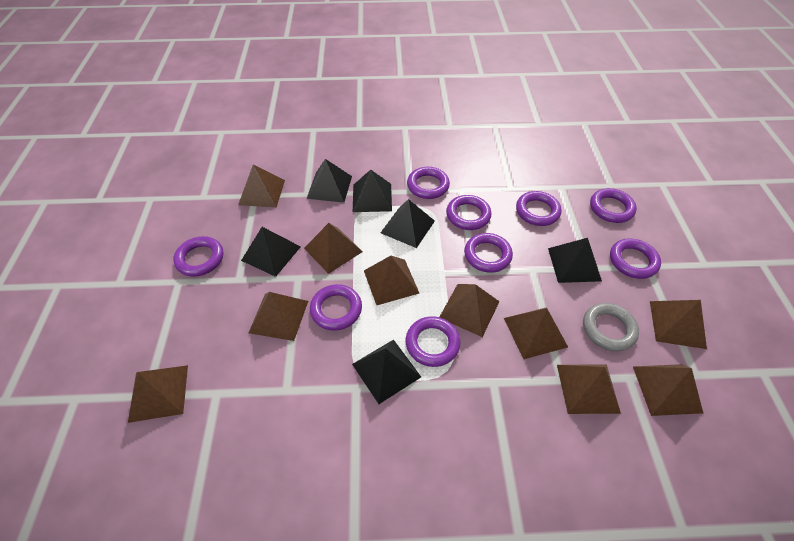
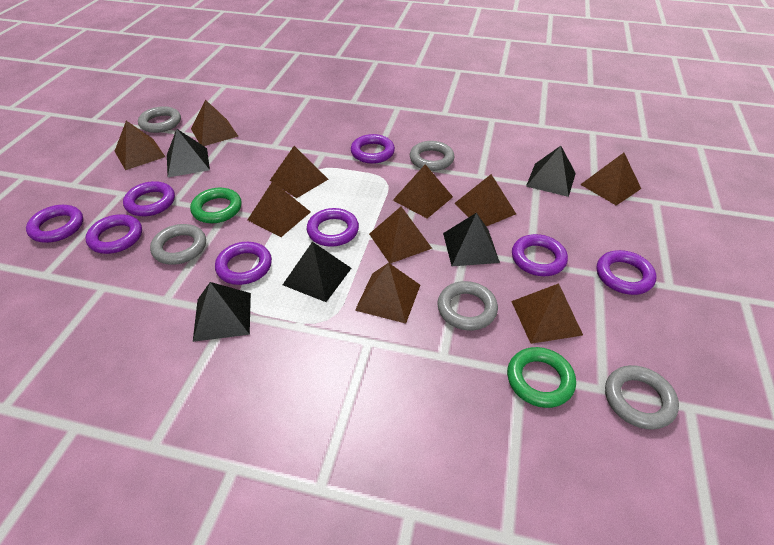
black pyramid: [241,227,301,277] [306,159,352,203] [352,339,421,404] [353,170,392,212] [381,199,435,248] [548,238,602,283] = 6 -> [167,129,210,177] [193,282,251,342] [283,242,351,302] [443,213,500,266] [526,146,576,197] = 5
green ring: none = 0 -> [190,188,242,223] [507,347,576,408] = 2
grey ring: [583,303,639,351] = 1 -> [138,106,181,133] [150,224,206,265] [410,141,454,171] [437,281,498,331] [605,365,679,430] = 5
purple ring: [173,236,224,277] [310,284,362,331] [406,316,461,367] [407,167,450,199] [446,195,491,230] [464,233,513,273] [516,191,562,226] [590,188,637,223] [610,238,661,279] = 9 -> [26,205,83,243] [85,214,142,254] [123,181,175,216] [215,242,272,285] [307,208,359,247] [351,134,395,164] [512,234,568,276] [597,250,656,295] = 8

